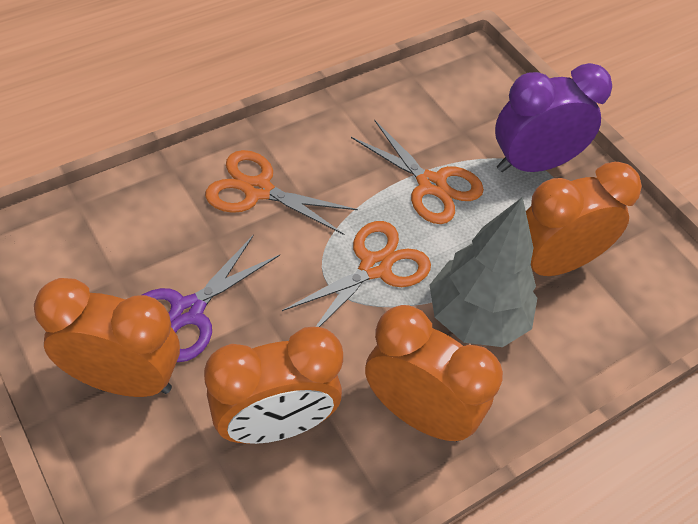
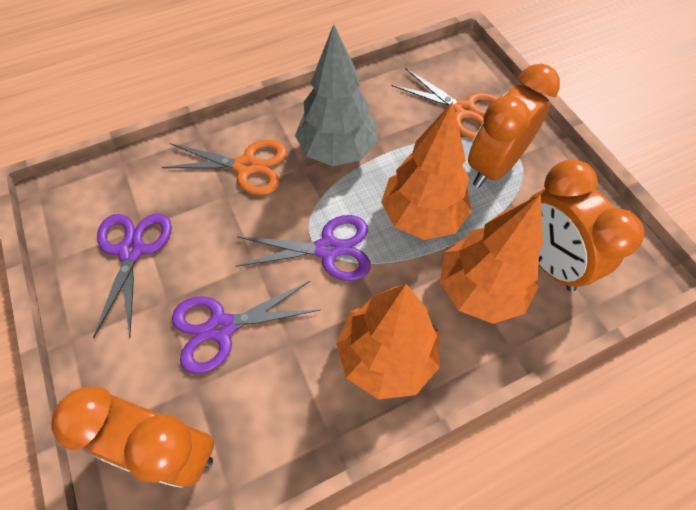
orange clock: [34,278,180,397] [204,327,343,444] [365,305,503,441] [526,162,642,276] = 4 -> [51,386,214,488] [468,64,560,188] [530,159,644,291] = 3
orange scissors: [205,150,358,235] [282,221,431,327] [351,120,484,224] = 3 -> [161,140,287,195] [392,69,498,140] = 2
orange tree: none = 0 -> [336,284,440,400] [381,102,472,240] [440,194,543,324] = 3
purple clock: [495,63,612,172] = 1 -> none = 0
purple scissors: [142,235,280,362] = 1 -> [93,213,172,338] [172,281,320,374] [235,215,371,281] = 3

